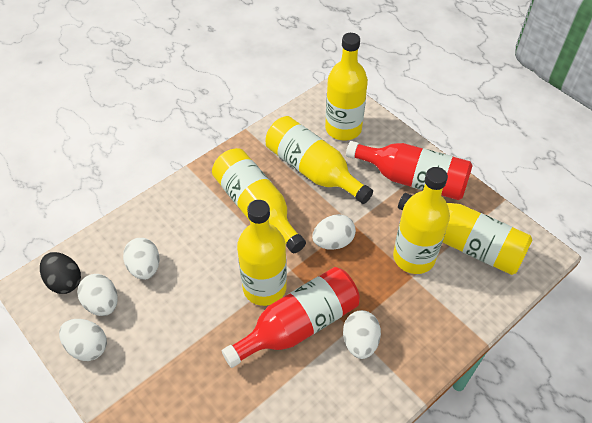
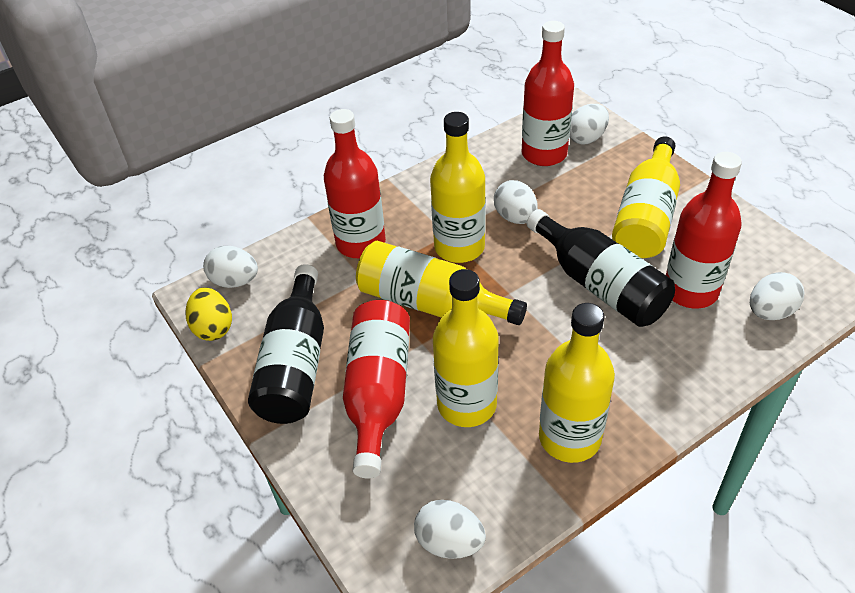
black bottle: none = 0 -> [248,264,324,424] [527,209,675,327] = 2
black egg: [40,252,81,294] = 1 -> none = 0
red bottle: [222,267,360,368] [346,141,473,200] = 2 -> [324,109,386,258] [343,300,410,478] [522,21,574,166] [666,152,742,308] = 4
yellow bottle: [212,148,306,253] [237,200,287,306] [266,116,373,204] [325,33,368,141] [393,167,450,274] [398,193,533,275] = 6 -> [356,241,527,325] [430,112,486,263] [433,269,499,427] [539,303,615,463] [612,137,680,258] = 5
yellow egg: none = 0 -> [186,287,232,341] = 1

